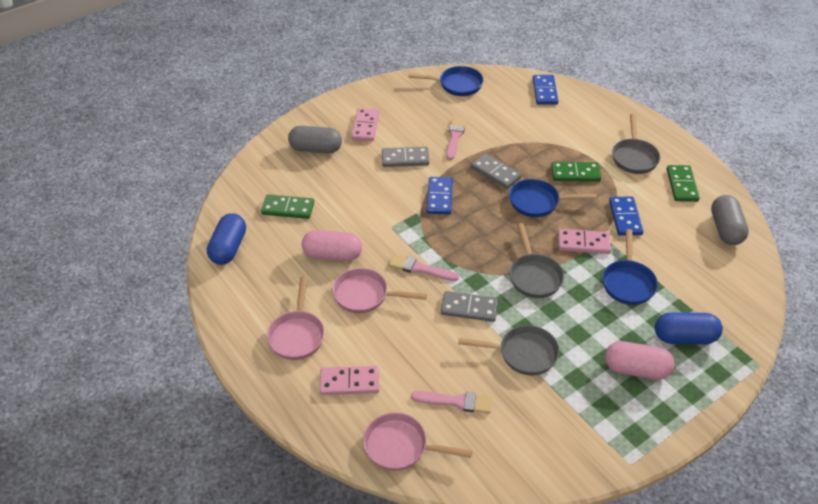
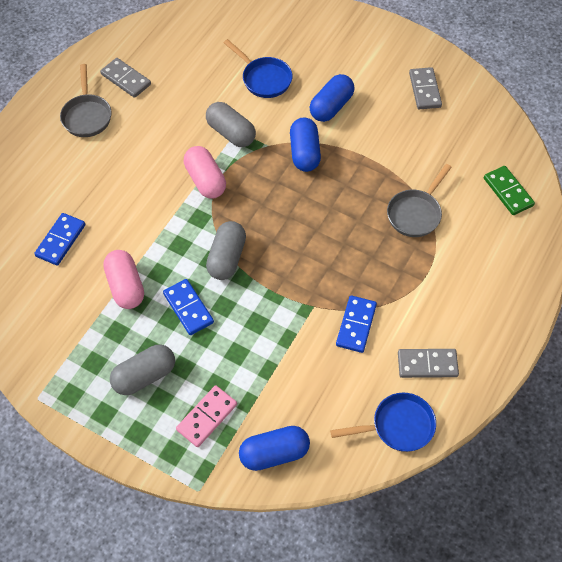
blue capsule: [207,213,246,265] [655,312,723,344] = 2 -> [239,426,310,471] [290,117,321,172] [309,74,355,122] = 3
blue pan: [408,66,484,96] [509,179,597,217] [602,229,658,305] = 3 -> [224,39,292,98] [330,392,436,452] = 2
green domino: [261,194,314,219] [551,162,601,182] [667,165,700,202] = 3 -> [484,166,535,215] = 1
grey capsule: [288,126,342,153] [711,195,749,245] = 2 -> [110,345,175,395] [206,102,256,147] [206,221,246,280] = 3
grey pan: [458,325,559,375] [510,223,564,298] [612,114,660,174] = 3 -> [60,64,111,137] [387,164,452,237] = 2
pink brush: [389,254,459,281] [411,391,492,413] [446,118,466,160] = 3 -> none = 0
pink domino: [320,366,379,395] [351,108,379,141] [558,229,611,254] = 3 -> [176,385,237,447] = 1
pink pan: [267,277,325,360] [332,268,427,313] [363,412,472,471] = 3 -> none = 0

